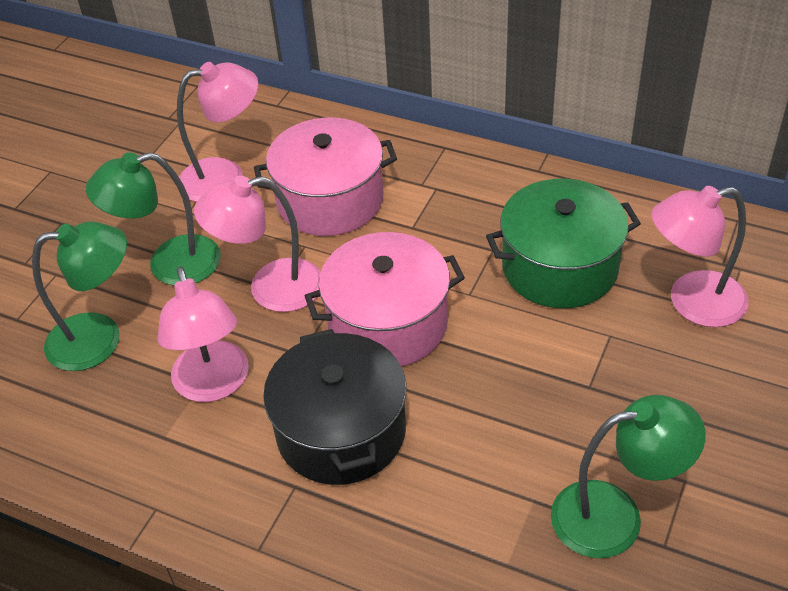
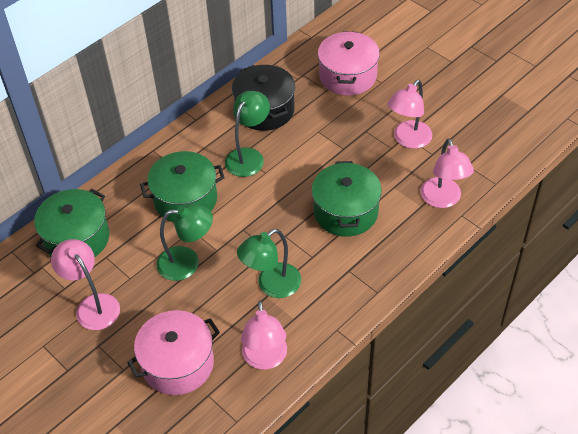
green pot: [486,179,641,308] = 1 -> [34,189,109,257] [140,151,225,222] [312,161,382,237] = 3

